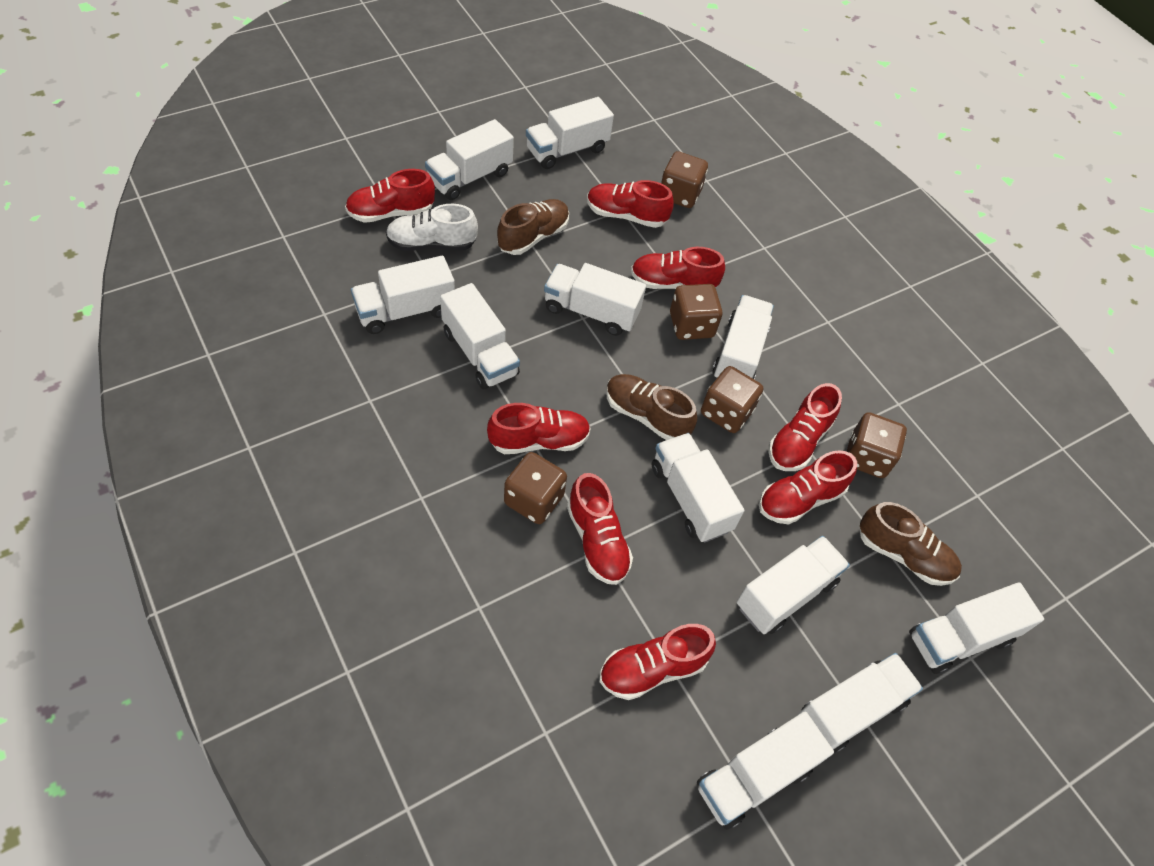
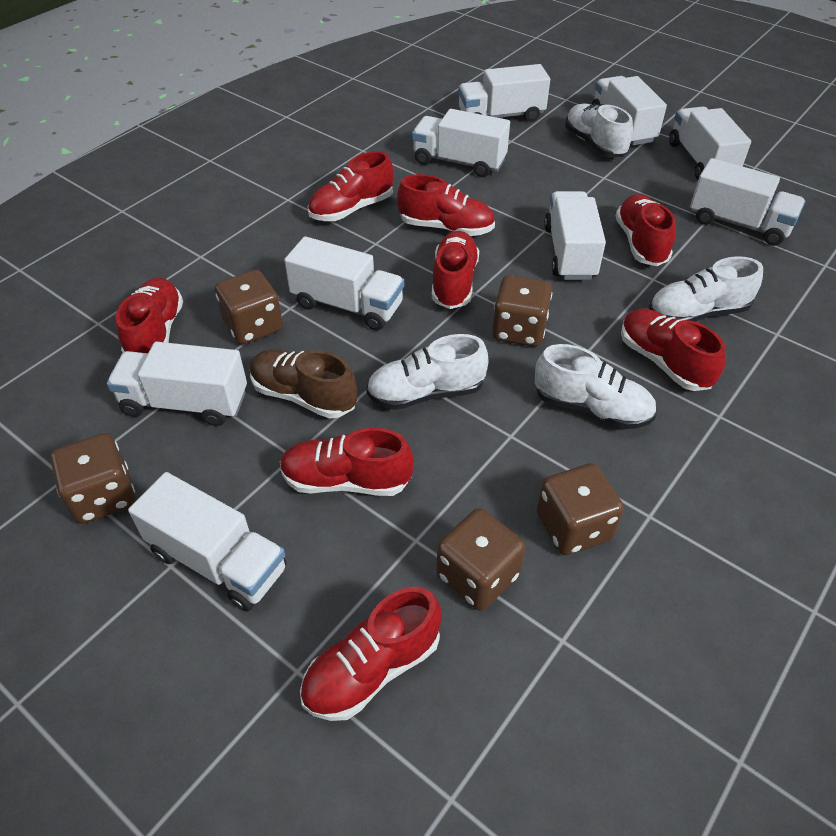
brown shoe: [497,199,569,255] [606,374,697,440] [860,502,962,586] = 3 -> [250,349,357,419] = 1
white shoe: [386,204,478,251] = 1 -> [366,334,489,410] [535,344,657,429] [565,103,633,157] [649,256,763,322] = 4
white truck: [351,256,455,334] [425,119,514,200] [440,283,520,389] [526,97,614,169] [544,263,646,336] [652,433,745,542] [697,712,834,830] [712,295,774,379] [737,536,850,634] [797,653,923,753] [909,582,1044,674] = 11 -> [107,342,247,426] [128,472,287,612] [284,236,404,331] [412,109,510,177] [458,64,550,122] [544,191,606,280] [592,76,667,146] [669,107,751,179] [690,158,805,246] = 9

